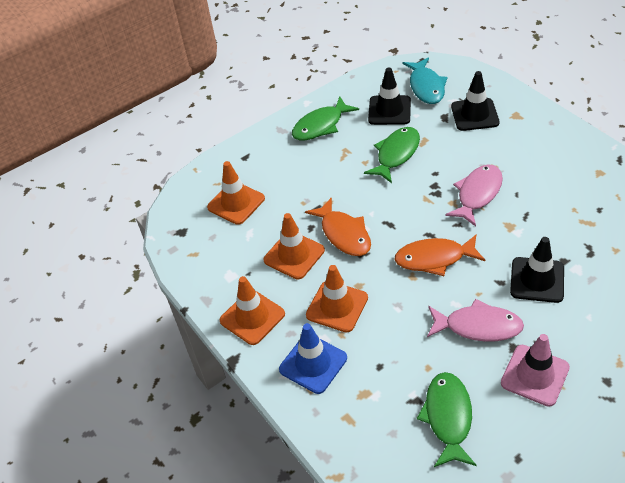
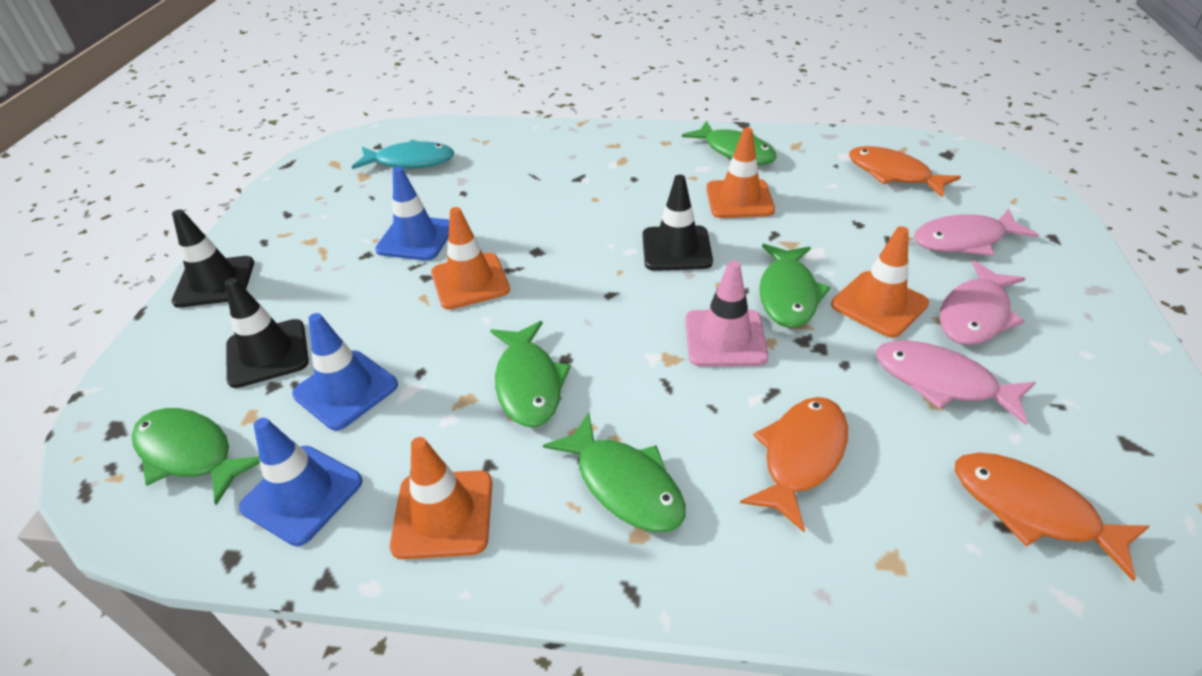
blue traffic cone: [279,323,347,394] = 1 -> [239,418,363,546] [292,313,398,431] [375,167,449,261] = 3
green fish: [292,97,359,140] [364,127,420,183] [417,372,476,467] = 3 -> [132,408,260,505] [490,321,571,427] [543,412,686,532] [682,121,777,165] [759,244,831,328] = 5
orange fish: [305,197,371,256] [394,235,485,276] = 2 -> [740,397,848,533] [849,146,961,198] [955,452,1150,581] = 3
pink fish: [427,299,524,342] [445,164,503,227] = 2 -> [876,340,1036,425] [914,209,1039,256] [940,260,1025,345] = 3

